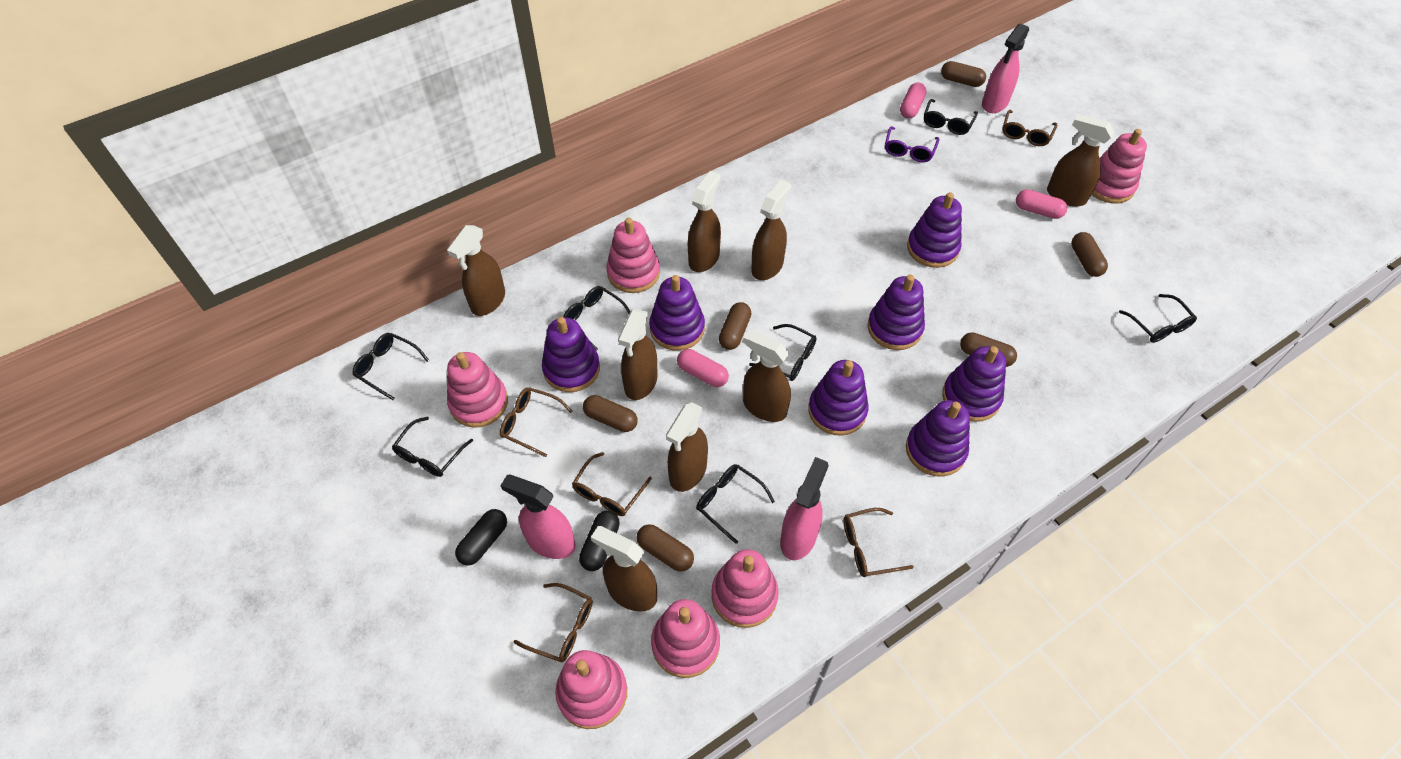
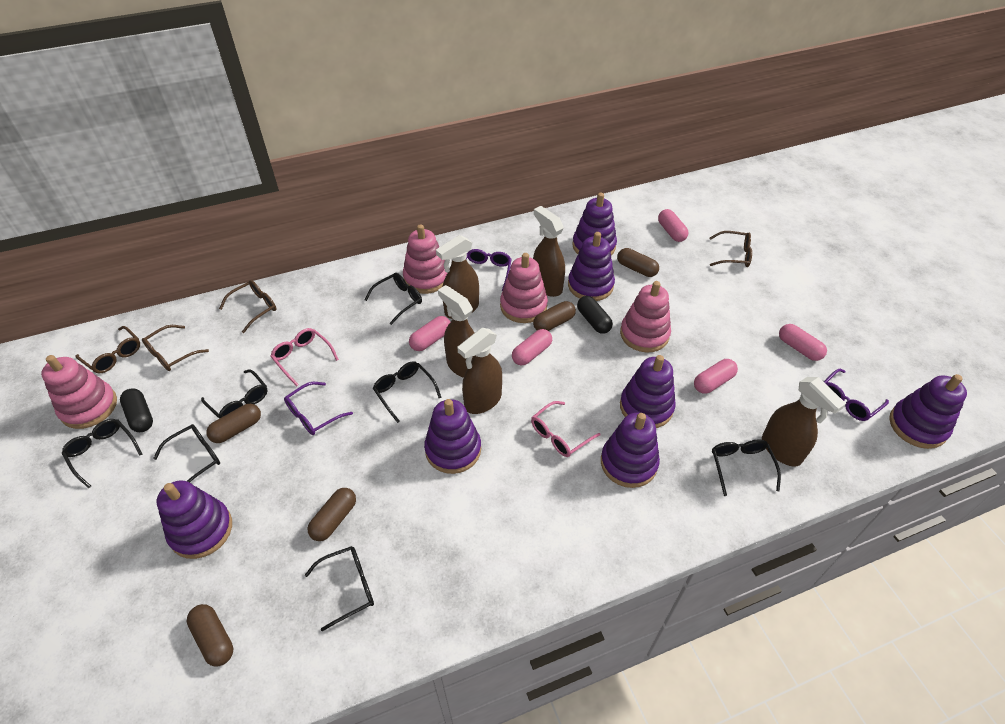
brown capsule: [583,395,638,432] [636,524,694,572] [719,302,751,350] [941,61,986,87] [960,332,1017,367] [1071,232,1108,277] = 6 -> [187,604,233,667] [206,404,261,443] [307,488,356,541] [533,301,576,331] [617,248,659,277] = 5
brown glasses: [500,387,572,457] [513,583,593,662] [572,452,652,516] [843,508,914,577] [1003,110,1057,146] = 5 -> [75,326,140,373] [142,325,209,371] [219,280,276,333] [709,231,752,267] = 4
brown spray bottle: [447,225,505,316] [591,526,657,612] [618,309,658,400] [666,402,708,492] [688,171,721,272] [743,329,791,422] [751,179,791,280] [1047,114,1114,207] = 8 -> [436,235,479,319] [438,285,475,378] [457,328,502,414] [533,206,565,297] [762,377,846,467] = 5
pink capsule: [677,349,729,387] [900,82,927,119] [1016,189,1067,219] = 3 -> [409,316,450,351] [512,329,552,366] [658,209,688,242] [694,359,738,394] [779,324,827,361] = 5
pink glasses: none = 0 -> [270,328,339,386] [531,401,601,457] = 2
pink spray bottle: [500,475,576,559] [780,457,829,560] [982,23,1029,113] = 3 -> none = 0
pink stacking toy: [447,352,508,428] [555,650,627,729] [607,218,660,293] [651,599,720,678] [712,549,779,628] [1091,129,1147,204] = 6 -> [41,355,117,429] [403,224,447,294] [500,253,548,323] [620,281,671,352] = 4
purple glasses: [885,126,939,163] = 1 -> [284,382,353,435] [466,249,512,291] [824,369,889,421] = 3

